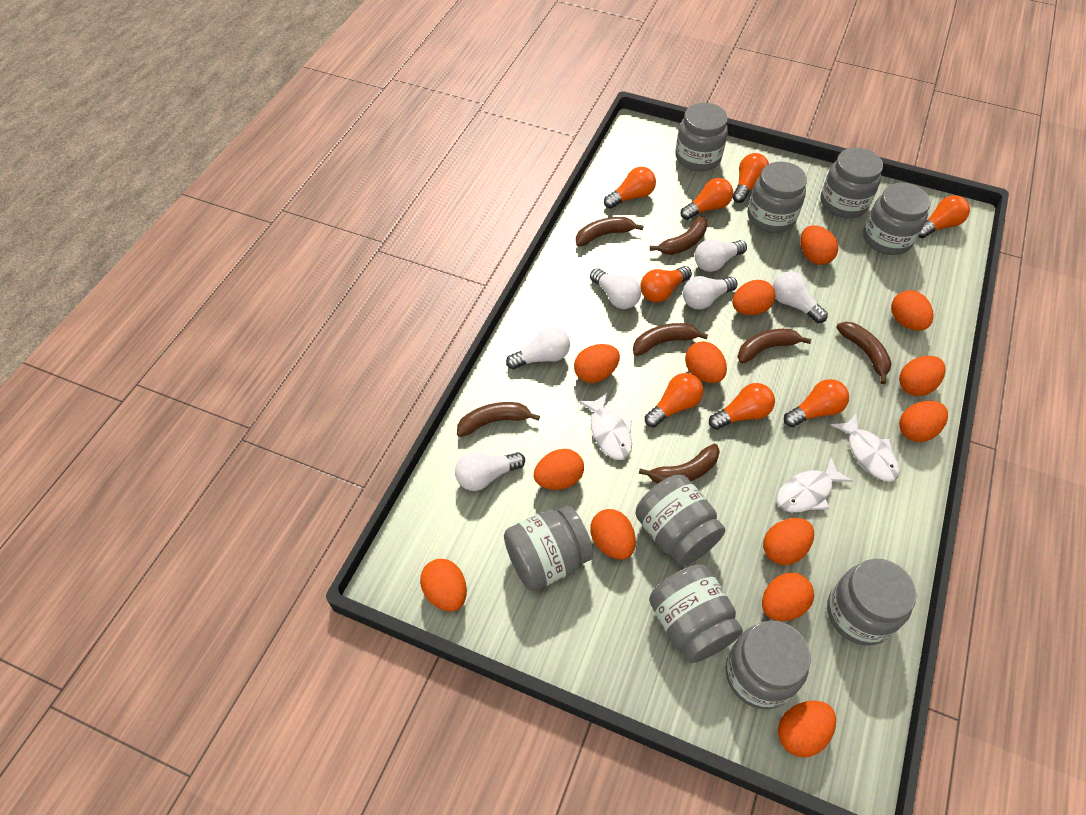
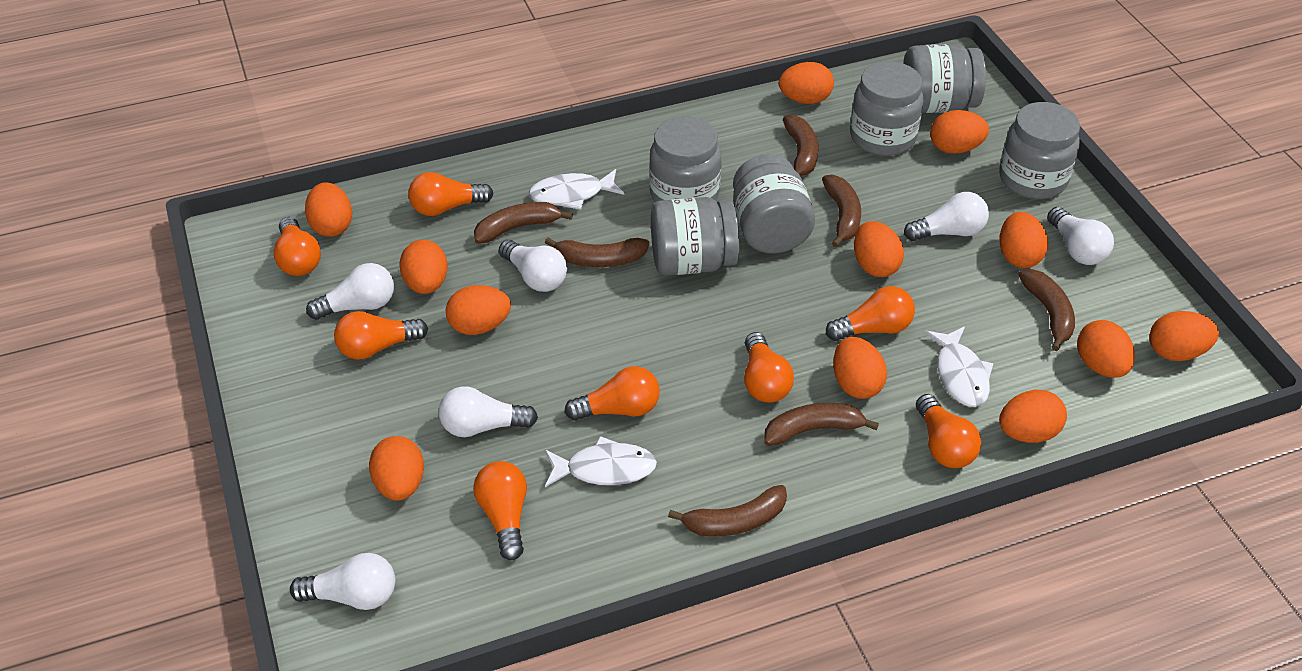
grey jar: [504,506,594,591] [635,475,725,566] [649,564,743,663] [675,103,728,171] [726,620,811,709] [747,161,807,233] [821,147,883,218] [827,559,917,645] [863,183,930,255] = 9 -> [649,116,721,202] [651,197,739,275] [733,154,815,254] [850,61,923,156] [903,44,986,113] [999,102,1080,199] = 6
orange egg: [420,559,467,612] [534,449,584,490] [574,344,620,383] [590,509,636,560] [685,341,727,383] [732,280,775,315] [762,573,814,621] [763,518,814,565] [778,701,836,758] [801,225,838,265] [891,290,934,331] [899,356,946,396] [899,401,948,442] = 13 -> [305,182,352,237] [369,436,424,501] [399,240,448,294] [446,285,511,335] [779,62,834,104] [833,337,887,399] [854,221,904,277] [930,110,989,154] [999,212,1048,268] [999,390,1067,443] [1077,320,1135,378] [1149,311,1219,361] = 12

